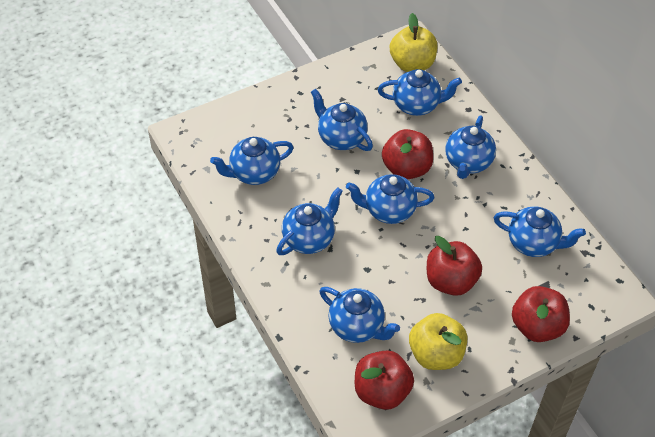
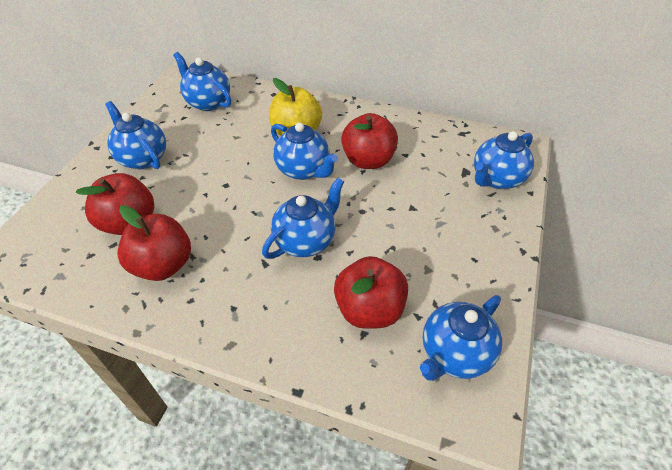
blue teapot: [210,137,294,185] [276,187,342,255] [311,89,373,151] [319,287,400,343] [346,174,434,224] [378,69,462,116] [445,116,496,179] [494,206,586,257] = 8 -> [105,101,166,169] [173,52,231,111] [262,178,344,259] [271,122,338,180] [420,295,502,381] [474,131,534,189] = 6
yellow apple: [390,13,437,72] [409,313,467,370] = 2 -> [269,78,322,136] = 1

